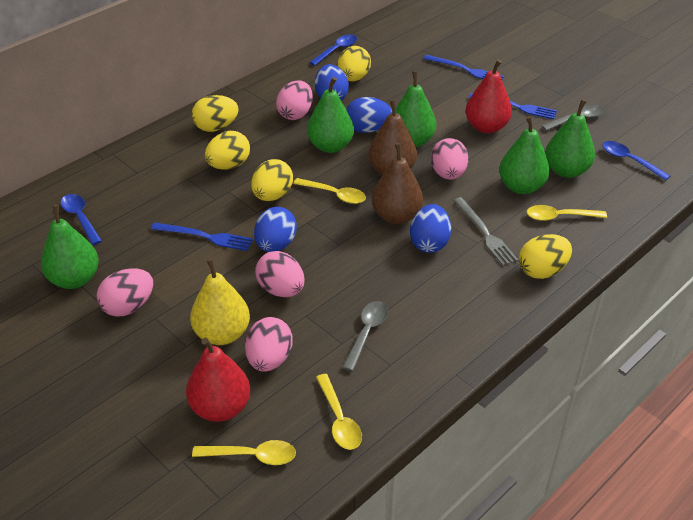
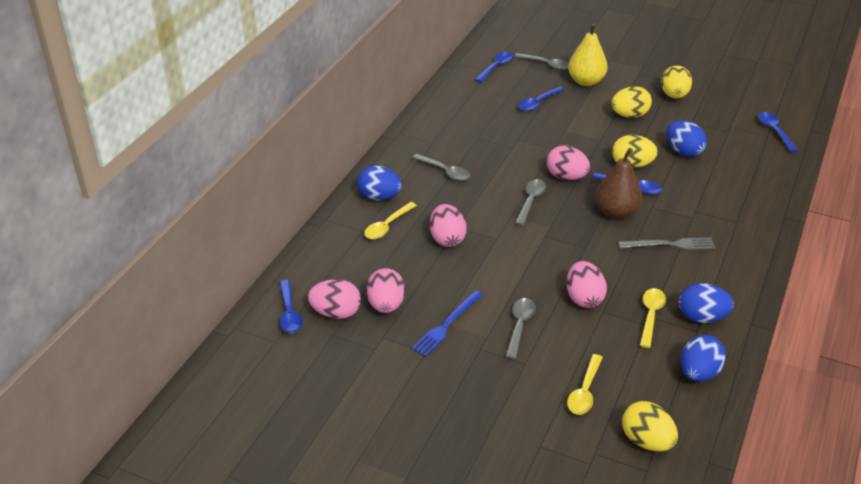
blue fork: [151,222,253,251] [424,55,504,80] [468,93,557,119] = 3 -> [412,290,483,357] = 1
blue spoon: [61,194,102,245] [309,34,357,66] [602,141,670,181] = 3 -> [279,280,303,333] [475,52,513,82] [518,87,565,111] [593,173,662,194] [758,112,798,152] = 5
brown pear: [368,99,417,175] [372,143,423,224] = 2 -> [596,148,642,219] = 1
green pear: [41,204,99,289] [307,77,354,153] [396,71,436,147] [499,116,550,194] [545,99,595,178] = 5 -> none = 0
grey spoon: [342,301,388,371] [542,104,604,131] = 2 -> [412,154,470,181] [505,298,536,359] [514,53,569,70] [515,179,546,226] = 4
red pear: [186,338,250,422] [465,59,512,134] = 2 -> none = 0
yellow egg: [192,95,239,132] [205,131,250,169] [251,159,293,201] [337,46,371,81] [519,234,572,279] = 5 -> [611,86,652,118] [612,135,658,168] [622,401,678,451] [661,65,692,98] = 4
yellow spoon: [192,440,296,465] [293,178,366,204] [316,374,362,450] [527,205,607,221] = 4 -> [364,202,417,239] [567,354,603,415] [640,288,666,348] = 3

